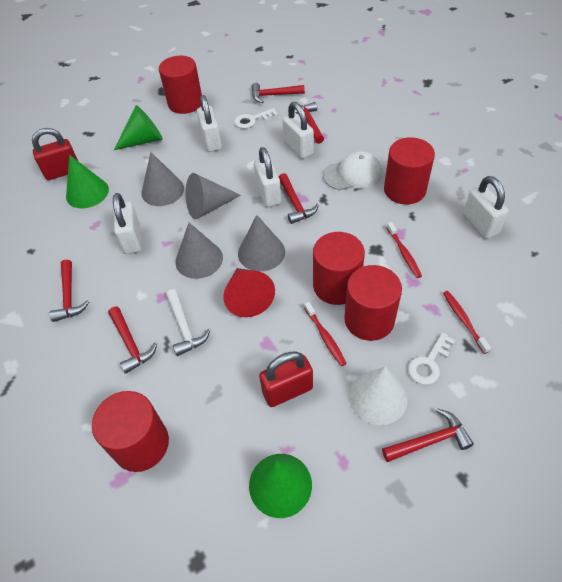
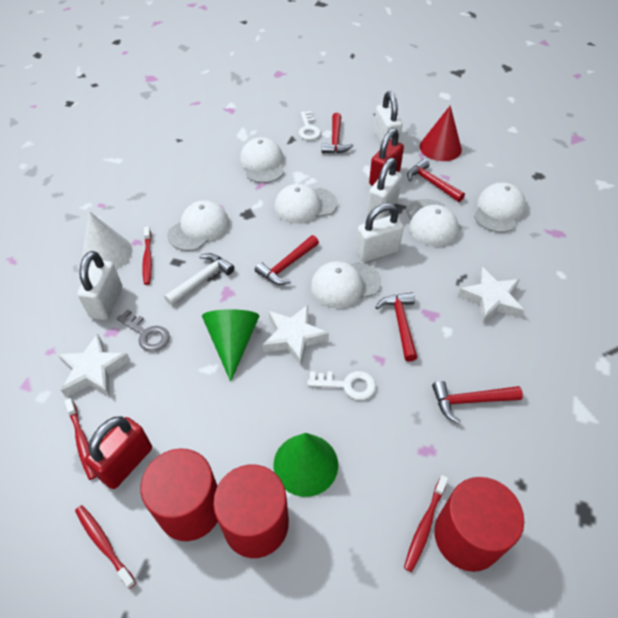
green cone: [66,155,109,208] [114,105,163,150] [249,454,312,518] = 3 -> [202,309,259,382] [273,433,338,497] = 2
grey cone: [142,152,184,206] [175,223,223,279] [186,173,241,219] [238,215,285,272] = 4 -> none = 0
grey key: none = 0 -> [116,309,170,352] = 1
red cylinder: [92,391,169,472] [159,56,202,114] [313,232,365,305] [344,265,402,341] [384,137,435,205] = 5 -> [140,448,218,541] [213,465,289,558] [434,477,524,572] = 3
red hammer: [49,260,89,322] [108,307,157,374] [251,83,305,103] [279,173,319,224] [294,102,324,144] [382,409,474,462] = 6 -> [255,235,319,285] [322,113,353,153] [375,292,418,362] [407,159,465,202] [432,381,523,424] = 5
red toothbrush: [304,302,347,367] [387,222,422,278] [443,291,491,354] = 3 -> [64,398,97,480] [75,505,136,589] [142,227,152,285] [404,475,448,572] = 4
white cap: [323,151,382,190] = 1 -> [167,200,229,251] [240,137,284,183] [274,184,338,224] [311,261,381,308] [406,199,459,246] [474,182,526,233] = 6
white padlock: [113,193,141,254] [197,95,222,152] [254,147,281,207] [282,102,314,159] [463,176,508,239] = 5 -> [77,251,123,320] [356,203,404,262] [367,158,402,220] [374,91,403,144] = 4
white star: none = 0 -> [58,334,131,397] [262,305,329,366] [458,267,524,324] = 3

